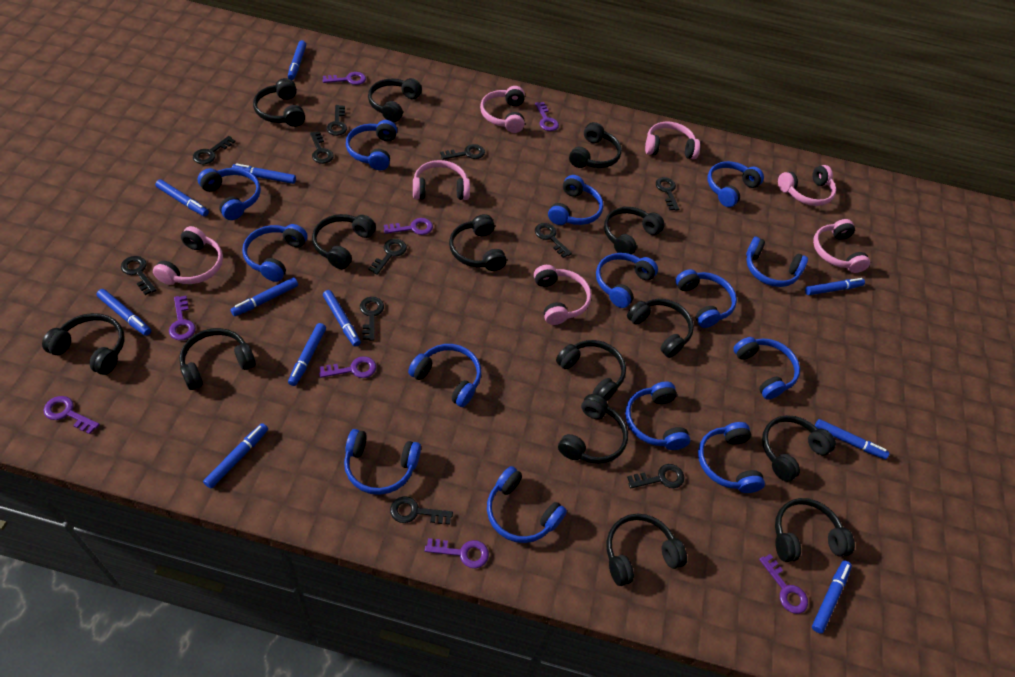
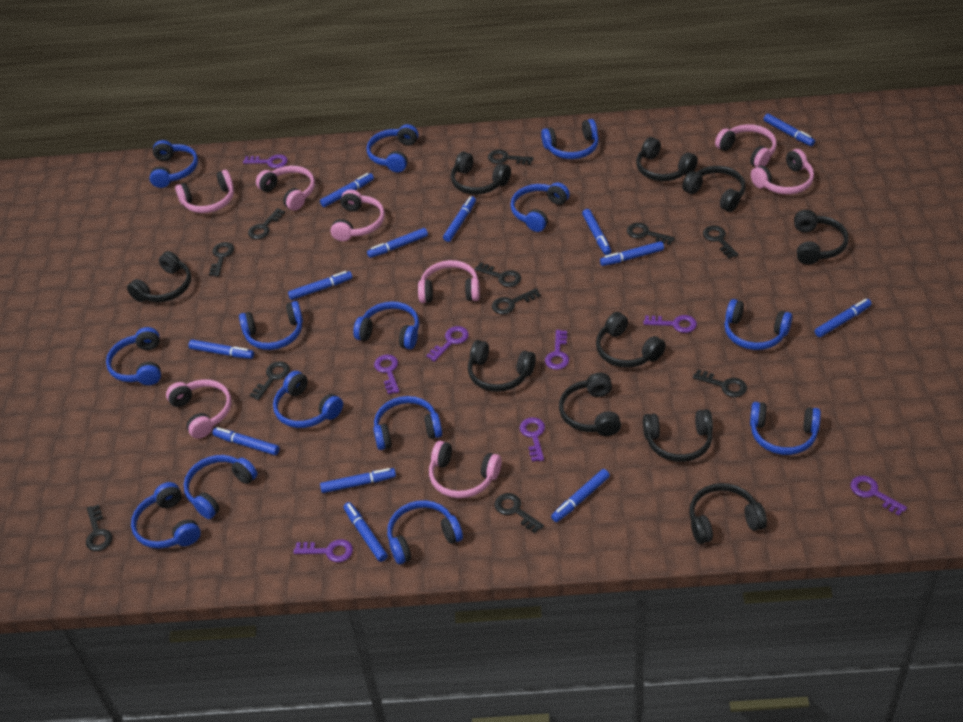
black headphones: [42,313,125,375] [179,328,256,390] [253,78,305,127] [312,214,376,269] [368,78,422,123] [449,214,507,271] [556,340,626,401] [558,394,628,464] [569,122,622,168] [604,207,665,255] [607,514,687,586] [627,299,694,358] [762,415,836,482] [775,498,855,562] = 14 -> [127,251,191,302] [451,152,511,195] [468,340,536,392] [559,373,621,436] [596,312,666,368] [636,137,698,181] [643,409,713,462] [682,166,746,212] [689,483,767,544] [794,210,849,265] = 10
blue marker: [96,289,151,336] [155,179,209,217] [203,423,268,489] [230,277,298,316] [232,163,296,184] [288,40,306,80] [288,323,326,386] [323,290,361,347] [805,278,865,295] [812,561,852,634] [815,419,889,459] = 11 -> [188,340,254,359] [212,427,280,455] [288,271,352,300] [320,173,374,207] [320,468,396,493] [344,502,388,562] [367,228,428,258] [443,196,476,242] [551,469,610,522] [582,209,611,255] [600,241,664,266] [763,114,815,146] [815,299,872,337] = 13
pink headphones: [153,226,223,285] [413,160,470,200] [480,86,525,133] [534,265,591,325] [645,122,700,159] [778,165,836,206] [813,219,870,273] = 7 -> [166,379,231,439] [175,170,234,213] [256,166,315,211] [331,190,385,241] [418,260,480,303] [429,441,502,498] [715,124,777,167] [751,149,814,194] = 8

